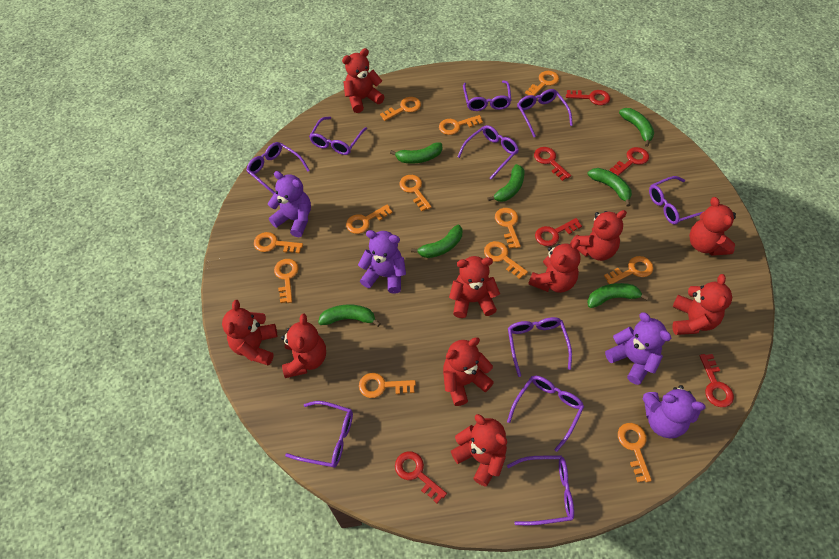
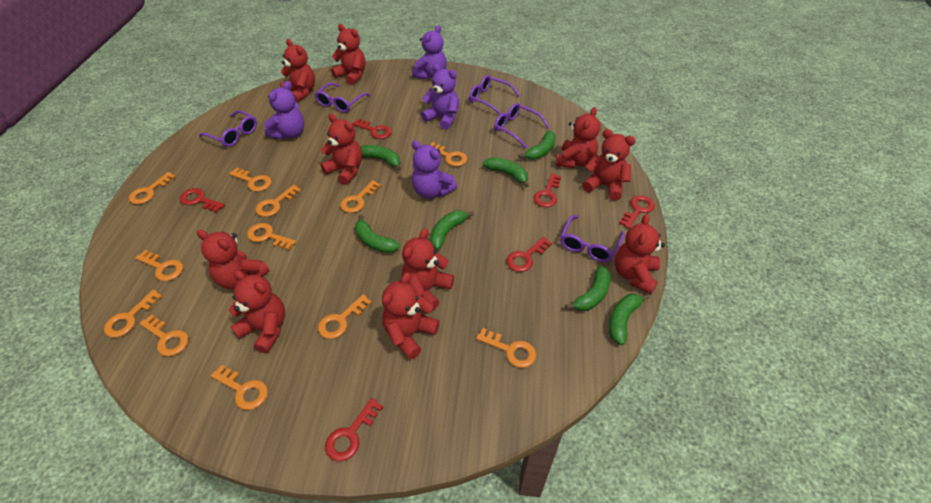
purple glasses: [246,142,310,194] [285,401,353,468] [309,117,367,155] [457,125,519,180] [463,80,512,111] [507,376,585,452] [507,455,574,525] [508,317,572,377] [517,89,573,137] [649,176,705,225] = 10 -> [199,110,257,147] [315,83,370,113] [469,75,520,115] [494,103,550,148] [560,215,625,262] = 5

